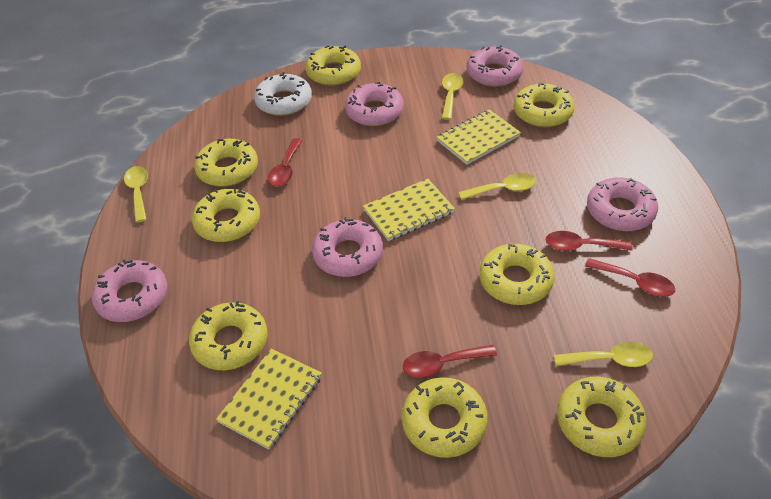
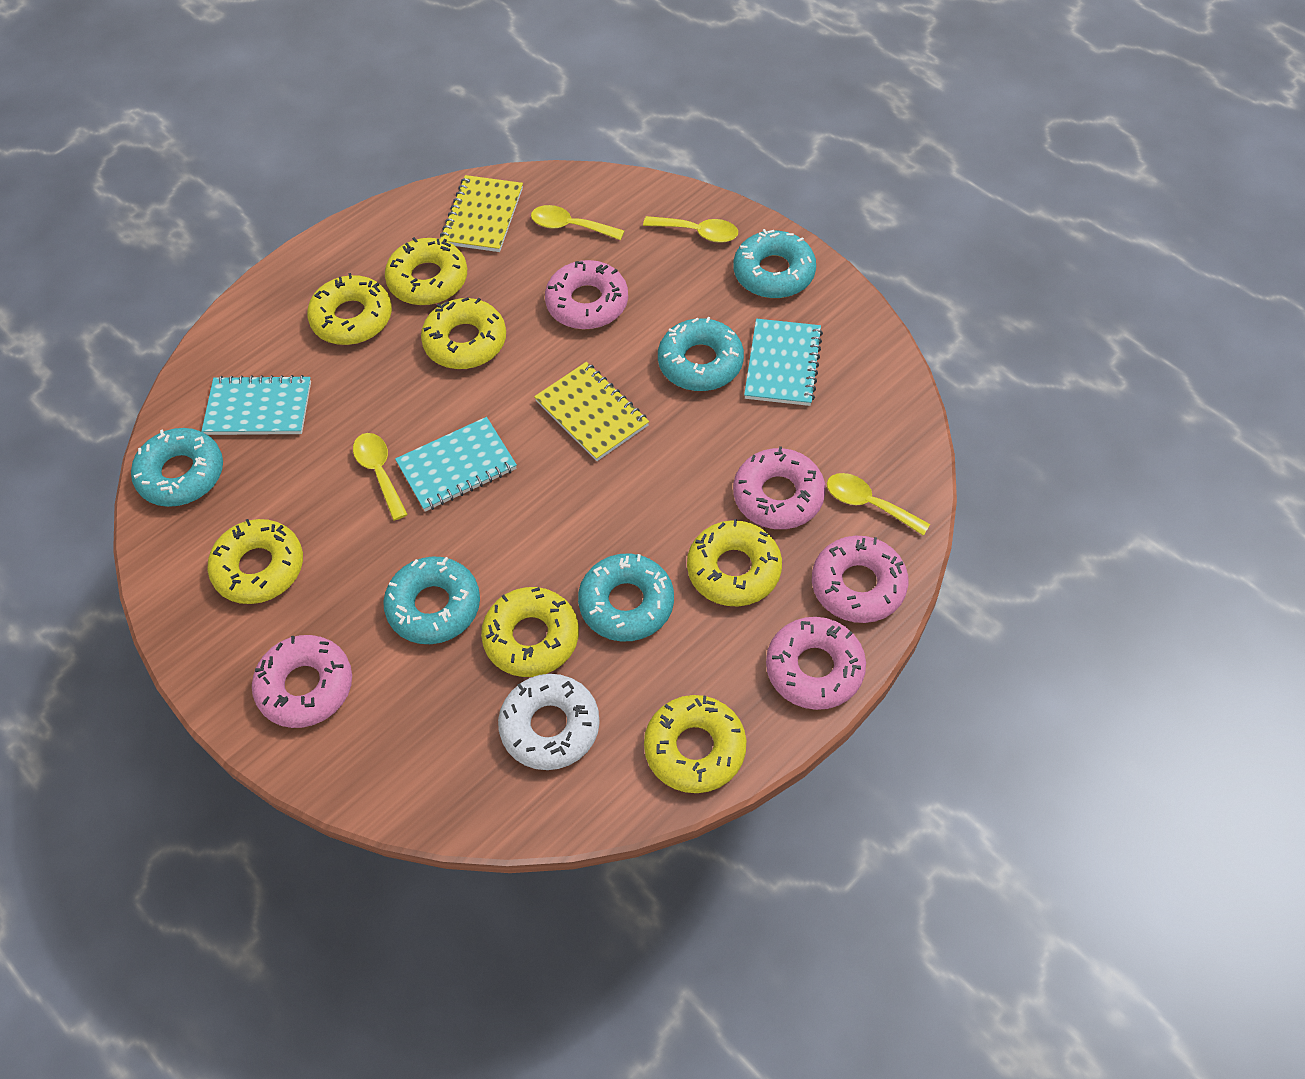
red spoon: [268,138,302,187] [403,345,497,378] [546,231,633,251] [585,258,675,297] = 4 -> none = 0
turquoise donut: none = 0 -> [131,428,223,507] [383,557,480,644] [578,553,674,641] [658,317,744,391] [734,229,816,298] = 5
turquoise notebook: none = 0 -> [202,375,311,435] [395,417,517,512] [744,319,823,406] = 3
yellow donut: [189,301,268,370] [192,188,260,242] [194,139,258,187] [305,45,361,86] [402,377,488,458] [480,244,555,305] [514,83,575,127] [557,377,646,457] = 8 -> [208,519,303,604] [307,273,392,345] [385,237,467,305] [421,297,506,369] [481,587,579,677] [644,695,747,793] [687,519,782,606] = 7
yellow notebook: [216,349,322,450] [363,179,455,241] [437,109,521,165] = 3 -> [440,175,523,252] [534,362,649,461] = 2

